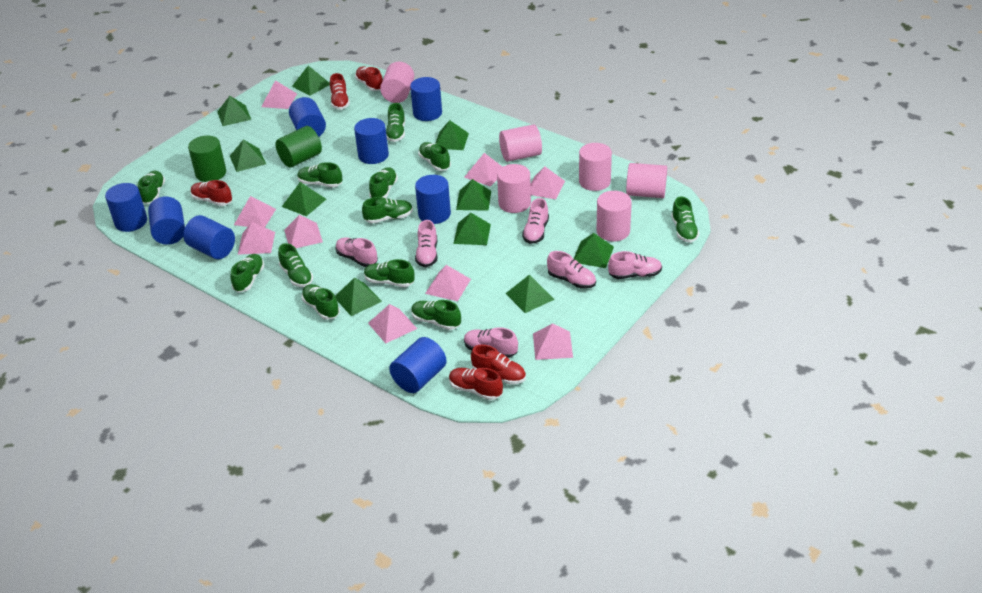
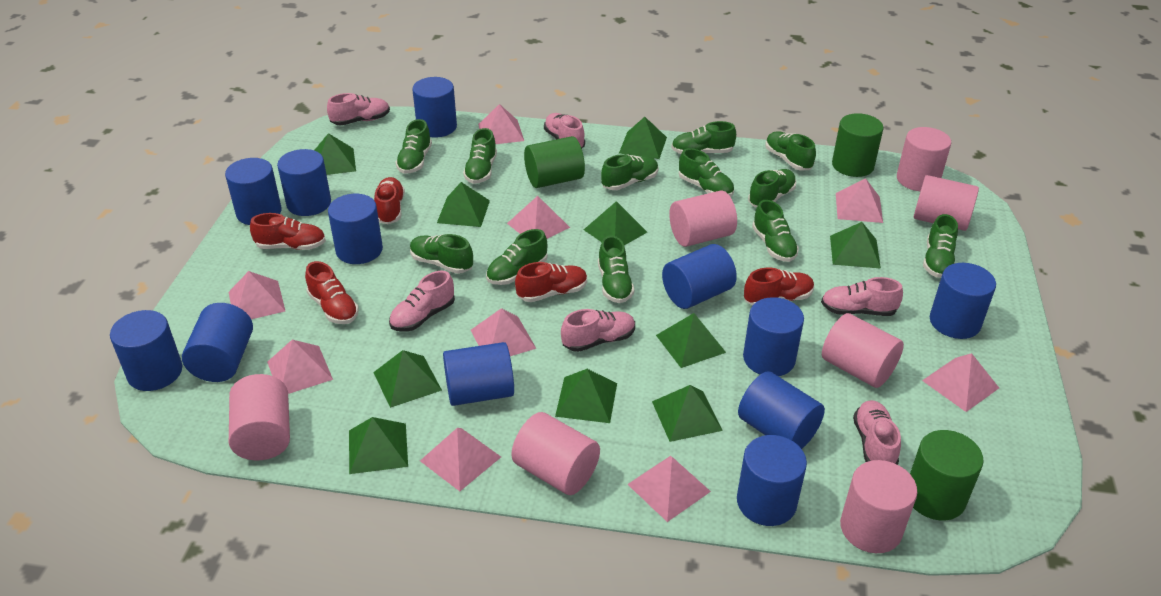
blue cylinder: [105,183,147,232] [148,197,185,245] [183,215,235,259] [289,97,326,137] [354,118,389,164] [389,337,447,393] [410,77,442,121] [415,175,451,224] = 8 -> [110,310,182,391] [182,303,253,382] [225,158,282,225] [277,149,331,216] [328,194,383,264] [412,77,457,137] [443,342,514,406] [662,244,737,309] [737,435,807,526] [738,371,825,449] [743,297,804,376] [930,263,996,339] = 12
green cylinder: [188,136,226,182] [275,126,322,167] = 2 -> [524,136,585,188] [832,113,884,177] [910,430,984,521] = 3
pink cylinder: [380,62,414,103] [497,164,531,213] [499,124,542,162] [579,143,612,191] [596,191,632,241] [626,163,667,198] = 6 -> [229,374,290,460] [511,412,600,495] [669,190,737,247] [822,313,904,388] [840,460,918,553] [897,127,951,191] [914,175,979,231] = 7

